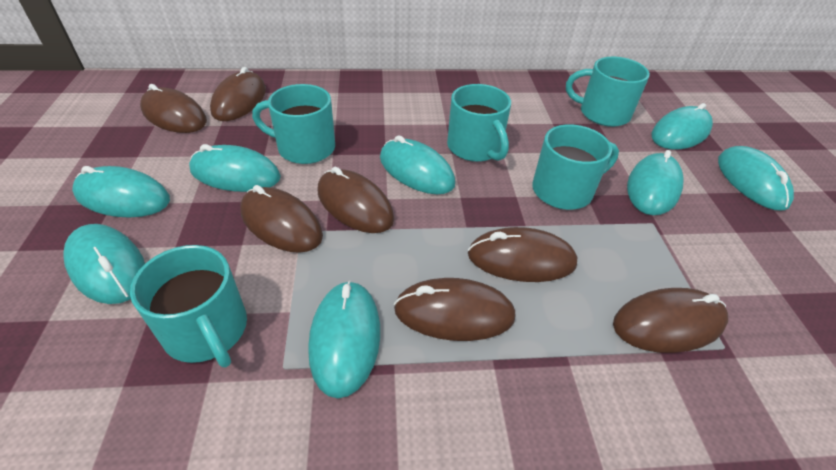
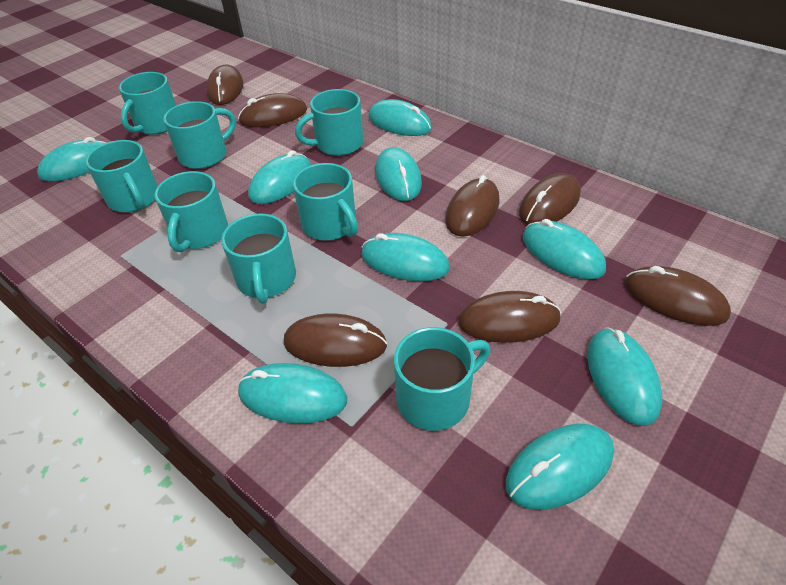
turquoise mouse: [63,224,145,304] [72,166,170,218] [189,144,281,192] [308,280,380,398] [380,135,455,194] [627,150,683,215] [651,103,713,149] [718,146,794,210] = 8 -> [37,137,106,182] [238,363,347,424] [248,150,311,204] [361,233,450,281] [368,99,432,136] [375,147,422,201] [506,424,614,510] [523,219,606,279] [587,327,662,426] = 9
turquoise mug: [130,245,247,367] [252,84,335,164] [447,84,511,162] [532,124,619,210] [566,57,650,127] = 5 -> [85,140,158,212] [119,72,176,134] [154,171,228,252] [163,101,236,169] [221,213,296,304] [293,163,358,241] [295,89,363,156] [394,327,490,431] = 8

